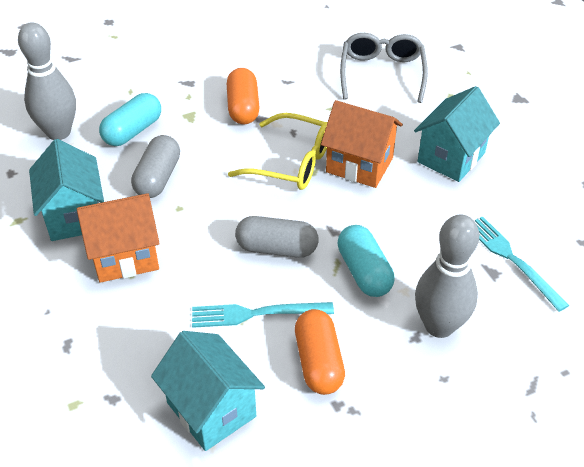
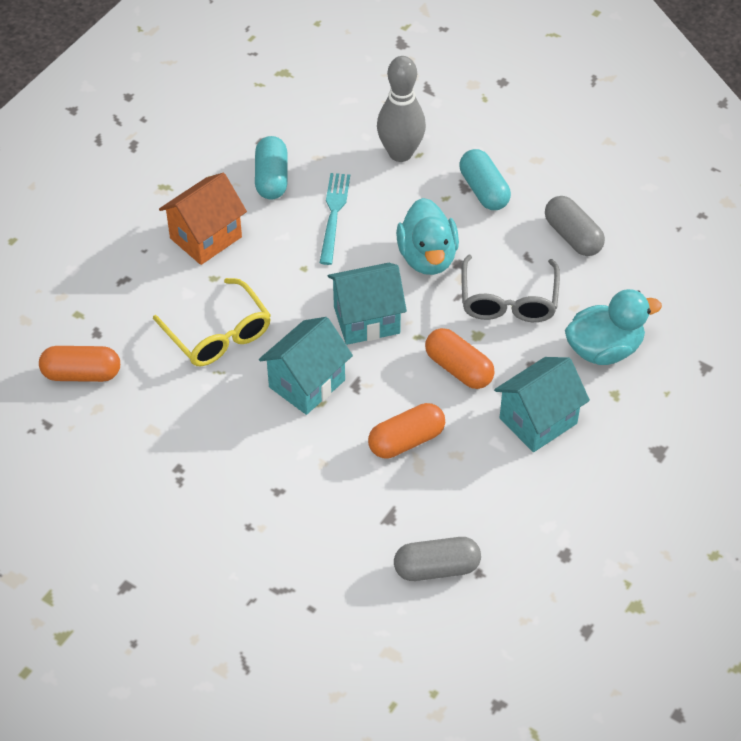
grey bowling pin: [18,22,76,140] [415,214,479,338] = 2 -> [377,56,426,162] = 1
orange capsule: [227,68,260,124] [295,309,345,395] = 2 -> [39,346,120,382] [368,403,445,459] [425,328,494,389] = 3
orange house: [77,193,160,283] [321,100,403,188] = 2 -> [159,173,247,265] = 1
turquoise duck: none = 0 -> [396,198,459,275] [565,289,662,365] = 2
turquoise fork: [192,302,334,328] [475,216,569,312] = 2 -> [320,173,350,265] = 1

